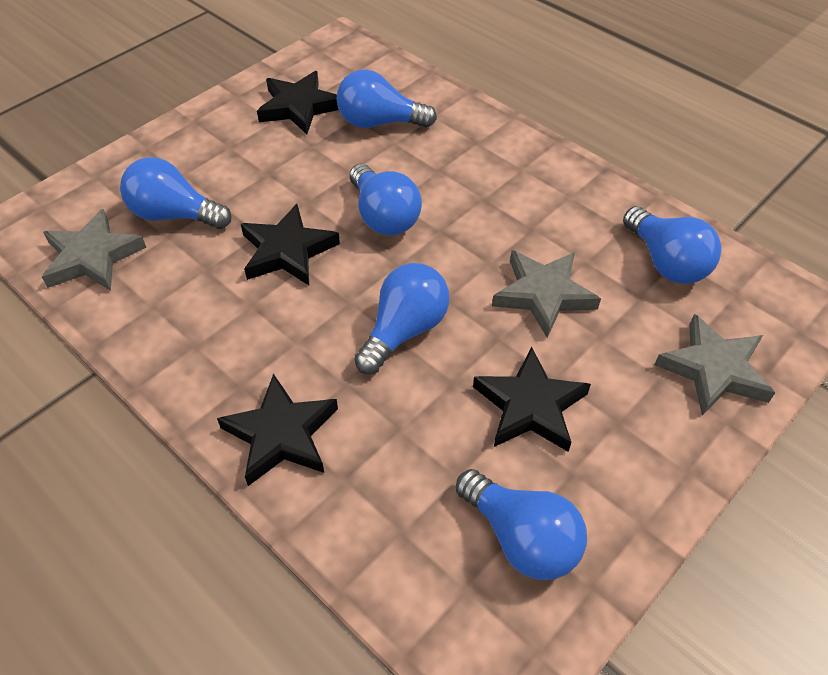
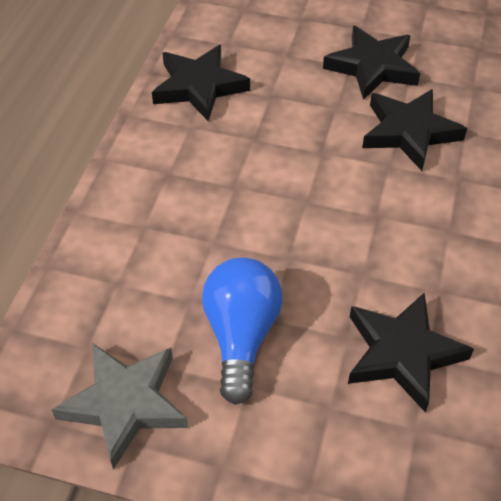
blue light bulb: [120,157,231,229] [336,69,437,128] [350,164,422,236] [354,263,449,374] [456,469,587,580] [623,206,722,284] = 6 -> [202,258,282,405] = 1
grey star: [42,209,146,291] [492,250,601,338] [655,314,775,416] = 3 -> [51,343,188,470] = 1

